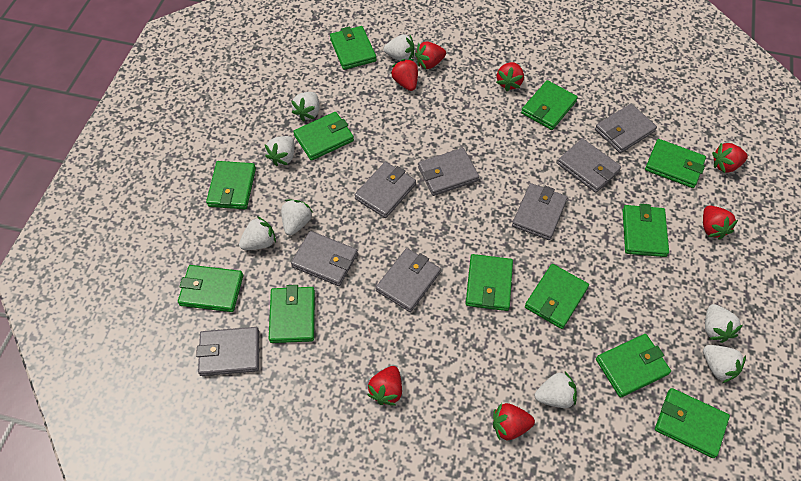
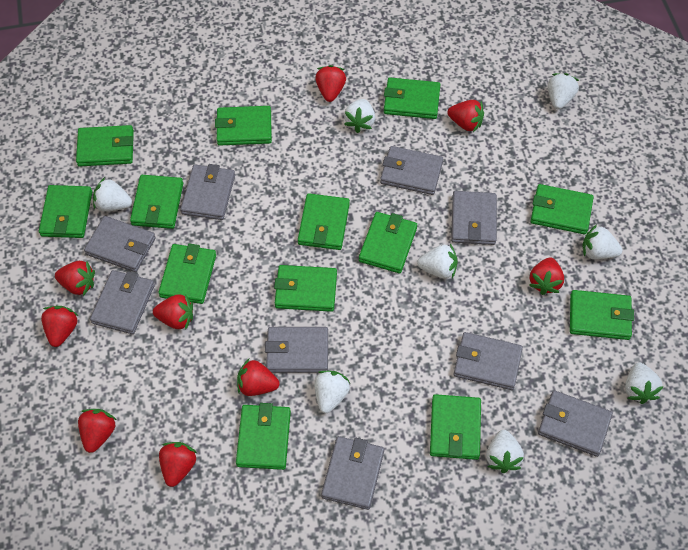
green wallet: [178,265,243,312] [206,161,256,209] [269,285,315,343] [293,112,354,161] [330,26,376,70] [466,254,513,311] [521,80,578,130] [525,264,589,329] [596,334,671,398] [623,204,669,257] [645,139,706,188] [655,388,730,458] = 12 -> [39,185,92,238] [76,125,134,167] [130,175,183,229] [158,243,216,304] [215,106,272,146] [236,403,291,470] [274,265,337,312] [298,193,350,250] [359,212,417,273] [384,77,440,119] [430,394,481,460] [531,184,594,235] [570,290,634,340] = 13
grey wallet: [196,327,259,376] [291,231,358,286] [355,162,416,218] [376,248,441,312] [418,148,479,196] [512,183,568,240] [557,138,621,193] [595,104,657,153] = 8 -> [84,216,156,272] [90,270,155,334] [180,164,235,220] [265,327,328,373] [321,436,384,510] [380,146,443,195] [451,191,497,245] [454,332,523,390] [538,390,613,457] = 9
red strawberry: [367,366,402,406] [391,59,418,91] [415,41,446,69] [493,403,535,440] [496,62,524,91] [703,206,738,240] [712,143,748,173] = 7 -> [41,306,78,347] [55,261,95,296] [78,409,117,453] [153,294,193,330] [159,442,197,487] [237,359,279,396] [315,65,346,102] [447,100,484,132] [529,257,564,295] = 9

